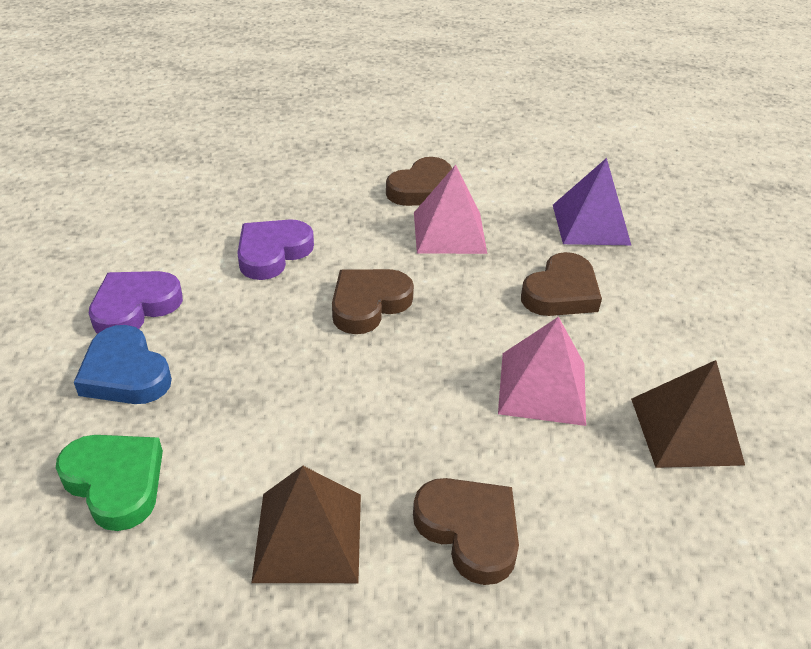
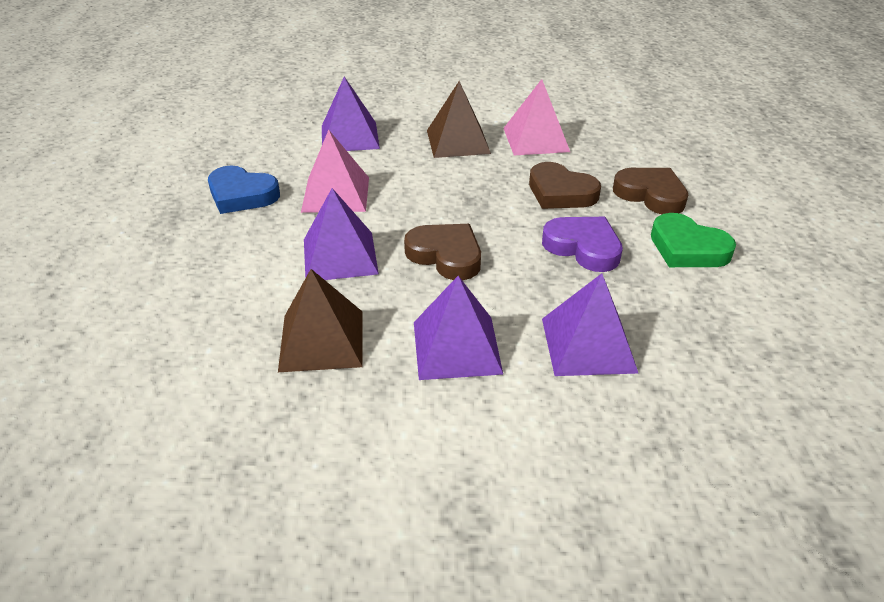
brown heart: [332,269,414,334] [386,157,452,206] [413,478,519,585] [521,252,602,316] = 4 -> [404,224,481,280] [529,162,601,209] [613,168,688,214] = 3
purple heart: [89,271,183,334] [237,219,314,280] = 2 -> [542,217,623,272] = 1
purple pyramid: [553,158,631,245] = 1 -> [304,188,379,280] [322,77,380,151] [414,276,503,380] [542,273,639,376] = 4

